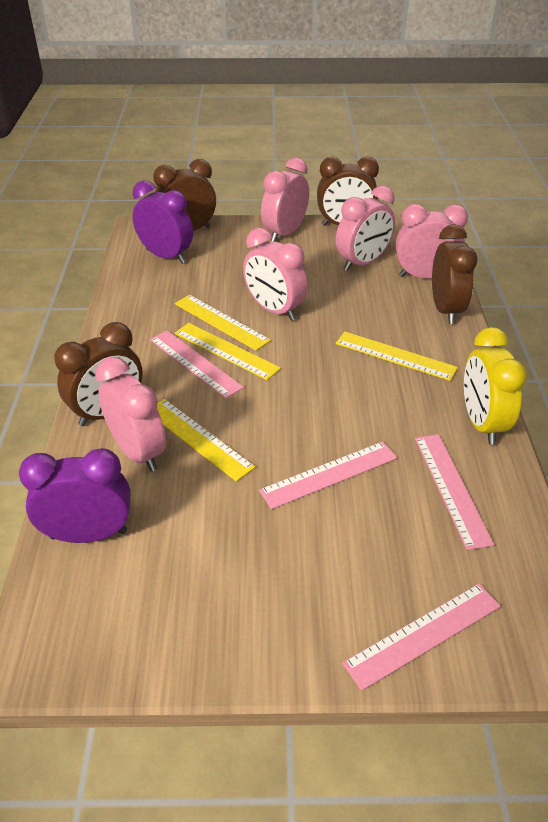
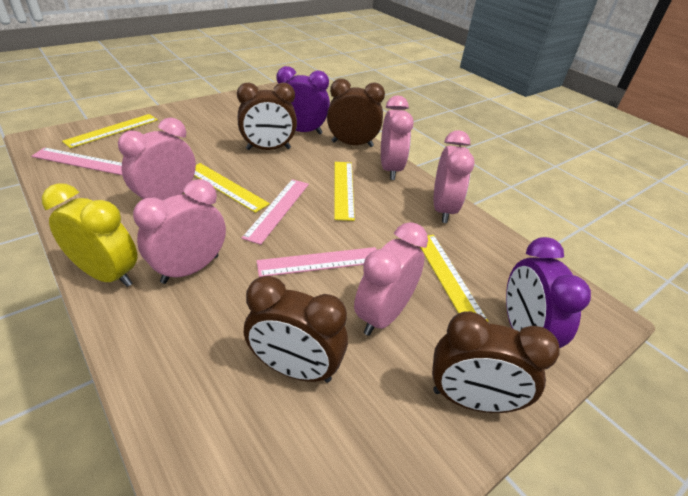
pink ruler: [150,330,244,398] [259,441,397,509] [342,583,501,691] [415,434,494,550] = 4 -> [31,147,122,175] [242,179,309,245] [257,247,377,277] = 3

